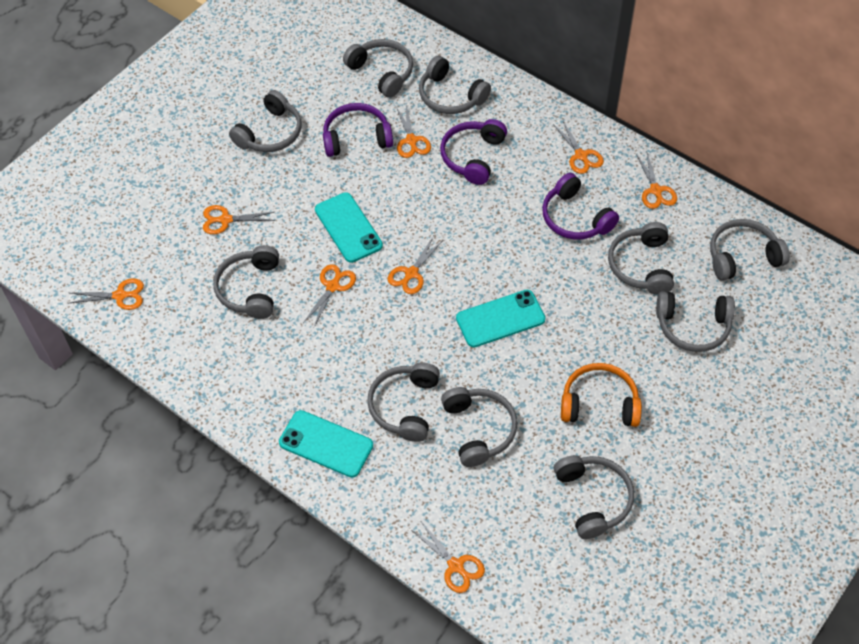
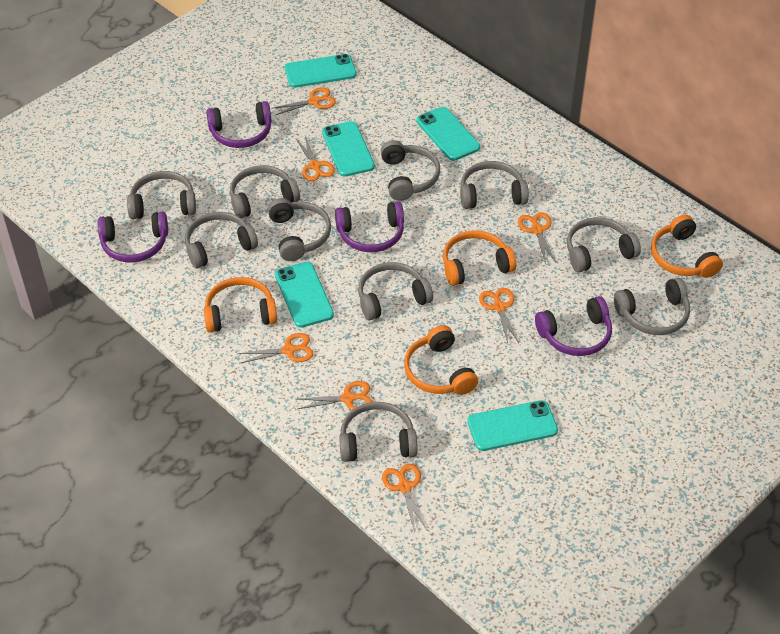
orange headphones: [561,363,642,427] = 1 -> [204,277,277,332] [404,325,478,395] [443,230,516,286] [651,215,723,278] = 4
orange scissors: [70,278,144,310] [203,205,275,234] [303,264,356,327] [388,236,443,294] [396,105,431,158] [413,523,485,593] [553,121,604,174] [636,153,677,209] = 8 -> [238,333,313,363] [271,87,336,115] [296,136,335,181] [298,381,372,410] [382,464,427,532] [479,288,519,343] [518,212,556,264] = 7
purple headphones: [323,103,393,157] [440,119,507,185] [542,173,619,240] = 3 -> [98,212,168,262] [206,101,272,148] [335,201,404,252] [535,296,612,356] = 4
turquoise phone: [279,410,373,478] [315,192,383,263] [456,290,545,347] = 3 -> [275,262,334,328] [285,54,356,88] [322,121,375,177] [417,107,480,161] [468,400,558,451] = 5

